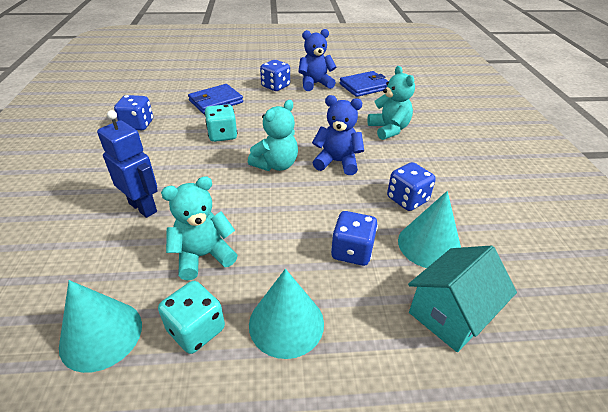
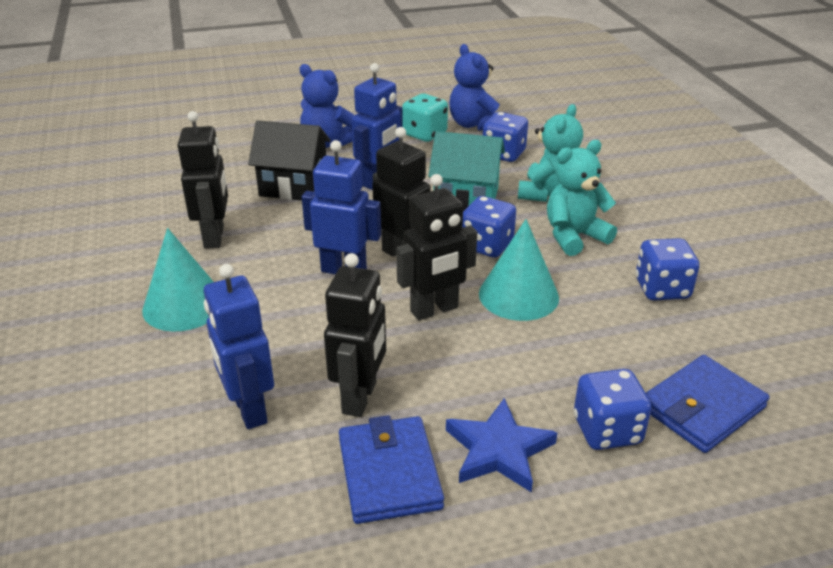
black house: none = 0 -> [248,120,331,200] = 1
black robot: none = 0 -> [178,111,228,249] [324,253,386,417] [372,127,431,257] [396,174,477,320] = 4
blue robot: [97,110,158,218] = 1 -> [204,264,274,429] [302,140,381,274] [352,63,403,190] = 3
blue star: none = 0 -> [446,398,557,492] = 1
turquoise cone: [59,280,142,373] [249,269,324,359] [398,191,461,268] = 3 -> [142,228,214,332] [479,219,559,321] = 2
turquoise dice: [158,281,225,354] [204,104,237,142] = 2 -> [402,94,448,142] = 1
turquoise teddy bear: [161,176,238,280] [248,100,298,171] [367,66,415,140] = 3 -> [518,104,583,202] [547,140,617,256] = 2

